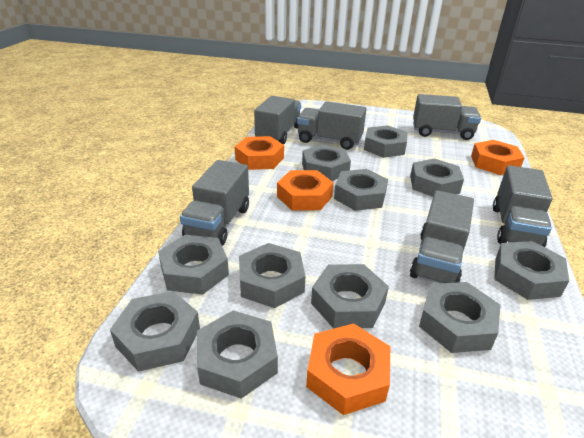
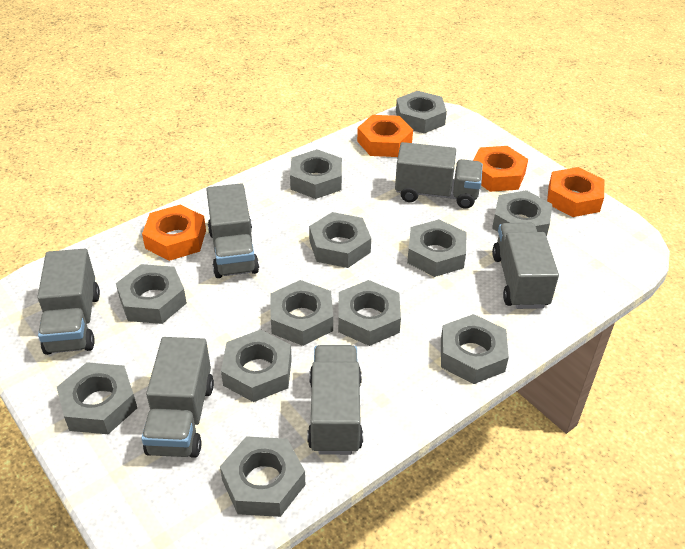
grey nut: [110,291,200,372] [158,235,229,295] [197,311,278,399] [239,243,306,308] [302,144,351,181] [311,264,389,329] [334,169,388,211] [364,125,407,158] [410,158,464,197] [419,282,500,353] [494,241,569,300] = 11 -> [57,362,137,434] [116,264,187,324] [220,436,305,517] [221,330,292,402] [270,280,333,346] [290,149,342,199] [309,212,371,268] [338,280,401,346] [396,91,447,134] [407,219,467,277] [441,314,509,384] [492,190,552,237] = 12

